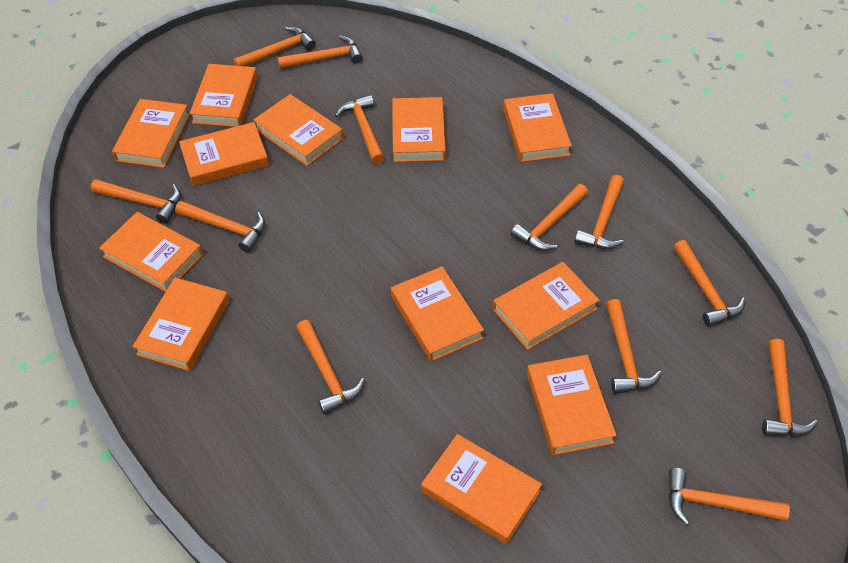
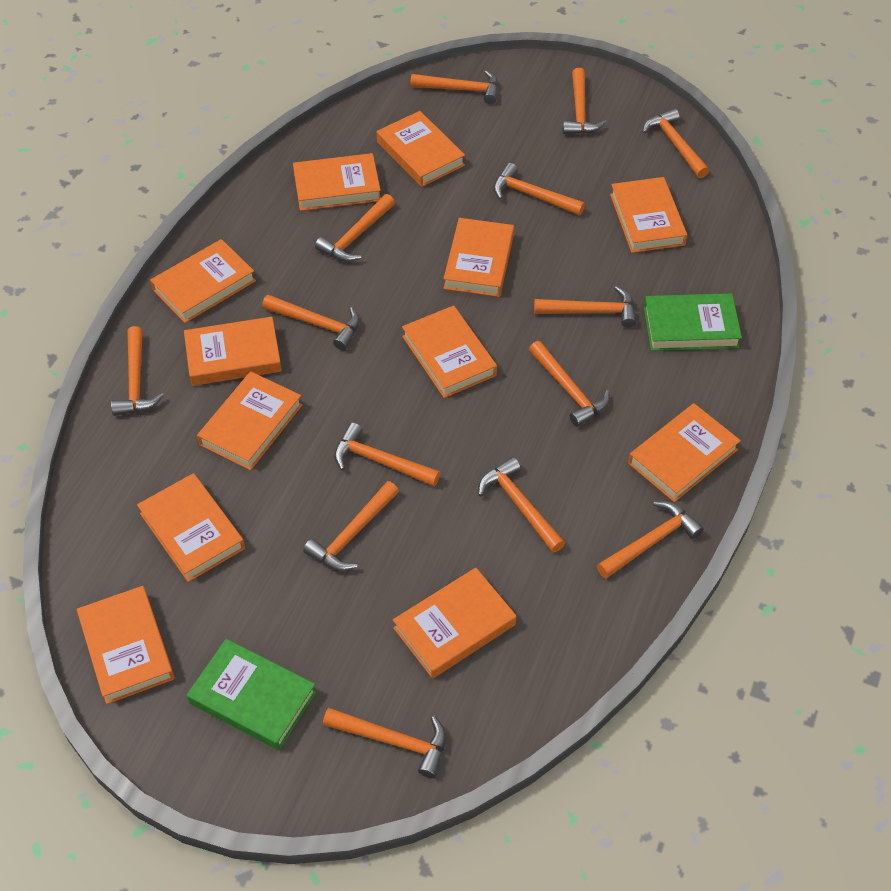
green book: none = 0 -> [187,639,316,750] [644,293,742,351] = 2
orange hammer: [91,179,181,224] [175,201,265,252] [233,26,316,67] [277,35,363,69] [296,320,365,415] [335,95,385,164] [511,184,588,251] [575,175,624,249] [606,299,662,394] [668,468,790,525] [673,240,745,327] [762,339,818,436] = 12 -> [111,326,164,416] [262,295,360,350] [303,481,399,571] [315,194,395,262] [323,708,446,778] [334,422,440,486] [411,70,499,104] [478,457,565,553] [494,163,585,216] [529,341,610,427] [534,286,636,328] [563,68,606,134] [597,501,704,579] [643,108,709,178] = 14

